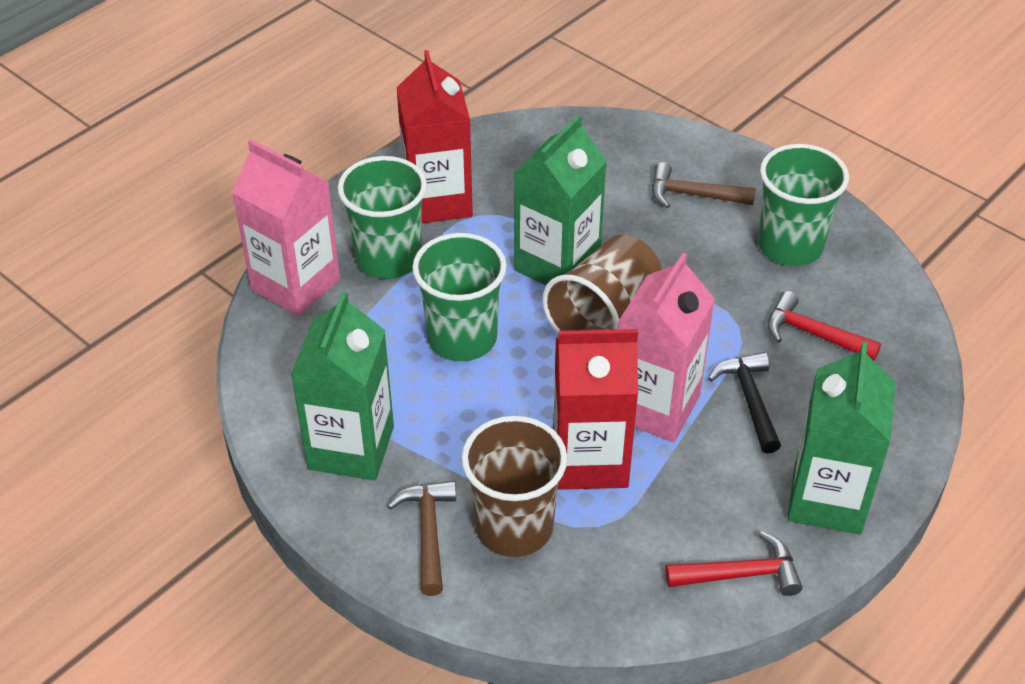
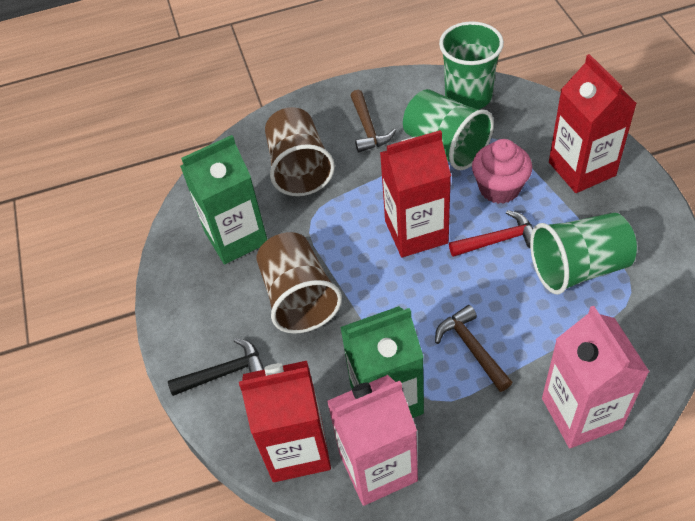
green carton: [291,291,394,480] [514,114,607,285] [787,342,895,535] = 3 -> [180,135,267,265] [340,306,424,418] = 2
pink cupcake: none = 0 -> [472,139,532,204] = 1
red carton: [397,50,473,223] [553,329,638,490] = 2 -> [239,361,331,482] [380,130,451,257] [549,54,637,193] = 3
red hammer: [665,531,803,596] [767,291,881,361] = 2 -> [449,210,533,257] = 1

